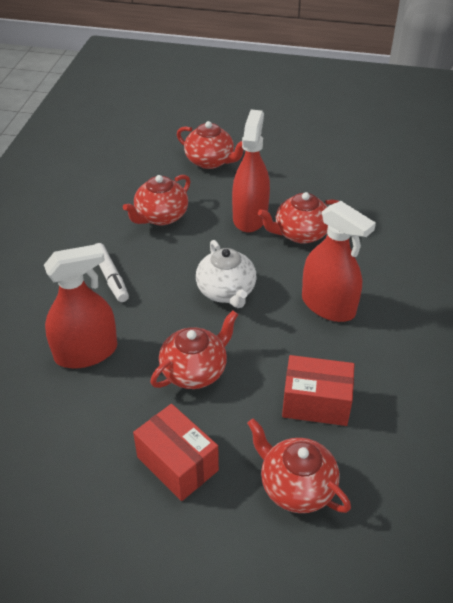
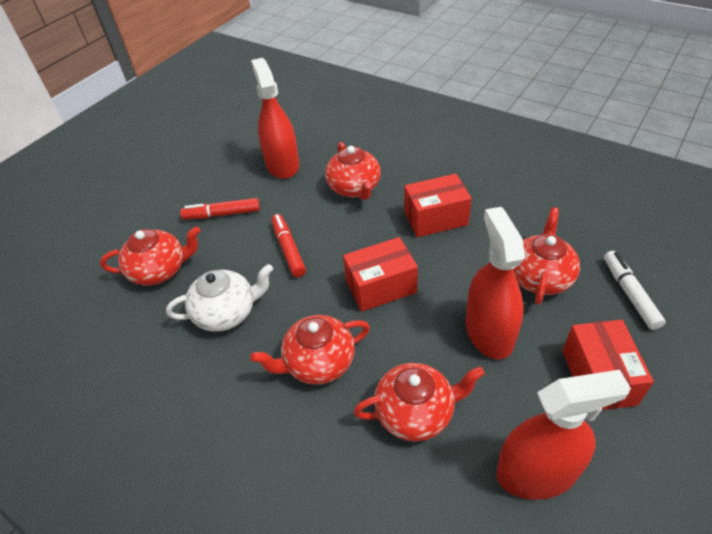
red box: [133,404,219,501] [282,355,355,426] = 2 -> [343,237,418,312] [404,174,472,237] [562,320,654,410] = 3
red marker: none = 0 -> [180,198,260,220] [271,214,306,277] = 2

